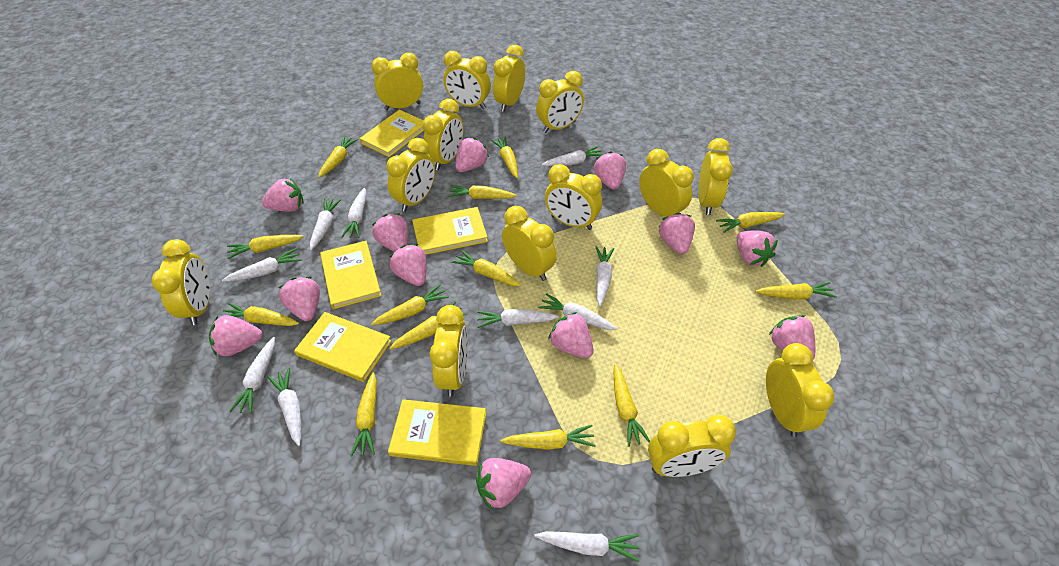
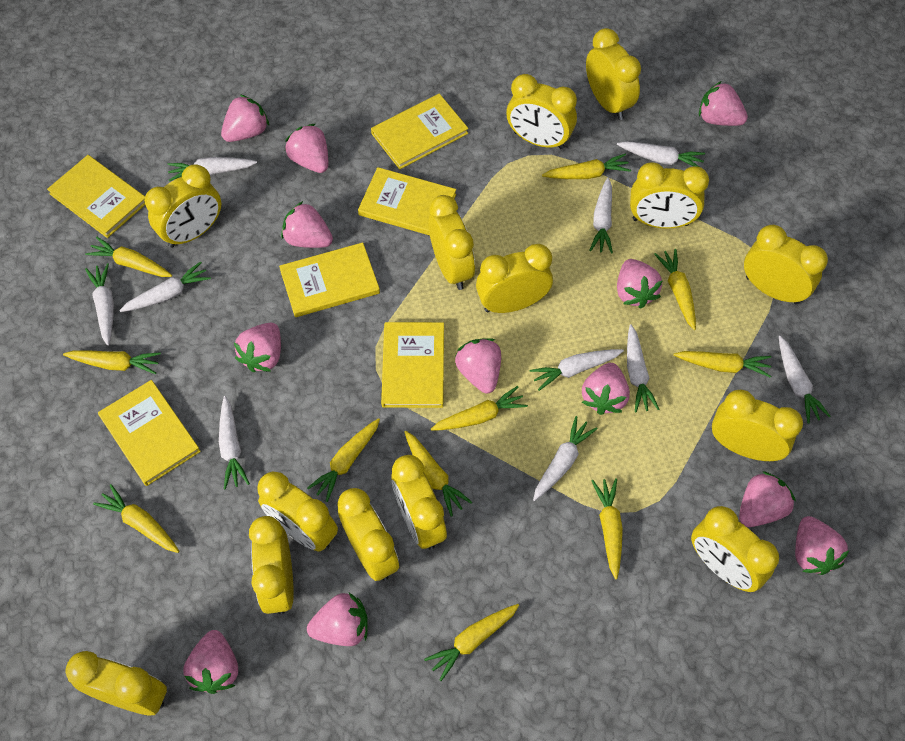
yellow book: [294,312,392,382] [320,241,382,309] [360,110,424,157] [388,399,486,466] [412,207,488,255] = 5 -> [47,155,145,238] [98,380,201,486] [279,242,380,317] [358,167,456,236] [371,94,468,170] [381,322,444,408] = 6
yellow carrot: [219,303,299,326] [227,235,304,259] [318,136,358,178] [350,372,377,457] [371,284,449,326] [389,302,466,349] [448,185,517,199] [451,250,521,286] [491,136,518,178] [500,425,596,450] [614,364,650,447] [716,212,785,233] [755,282,837,300] = 13 -> [63,350,161,374] [85,237,172,277] [93,484,180,553] [307,418,380,502] [405,431,472,517] [424,604,519,681] [431,386,528,431] [542,154,631,179] [592,478,623,579] [654,249,696,330] [673,351,771,378] = 11

